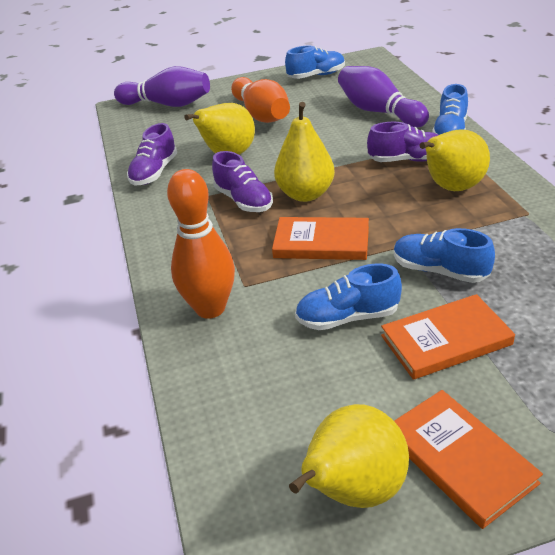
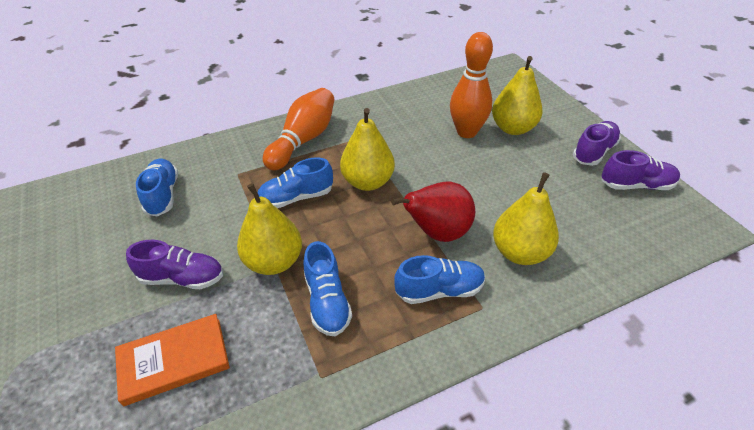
orange book: [272,217,369,260] [381,294,515,380] [394,390,543,529] = 3 -> [115,314,230,406] = 1
purple bowling pin: [114,66,210,107] [338,66,429,128] = 2 -> none = 0
red pear: none = 0 -> [391,182,475,242] = 1

